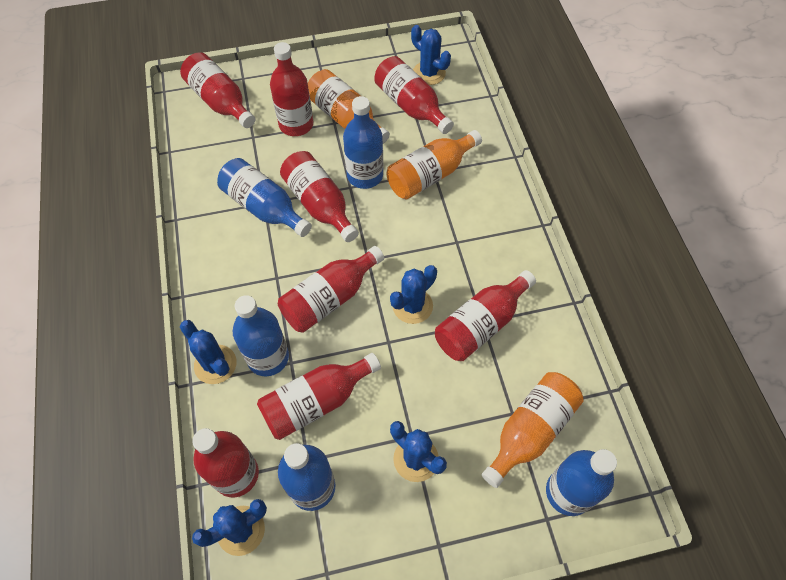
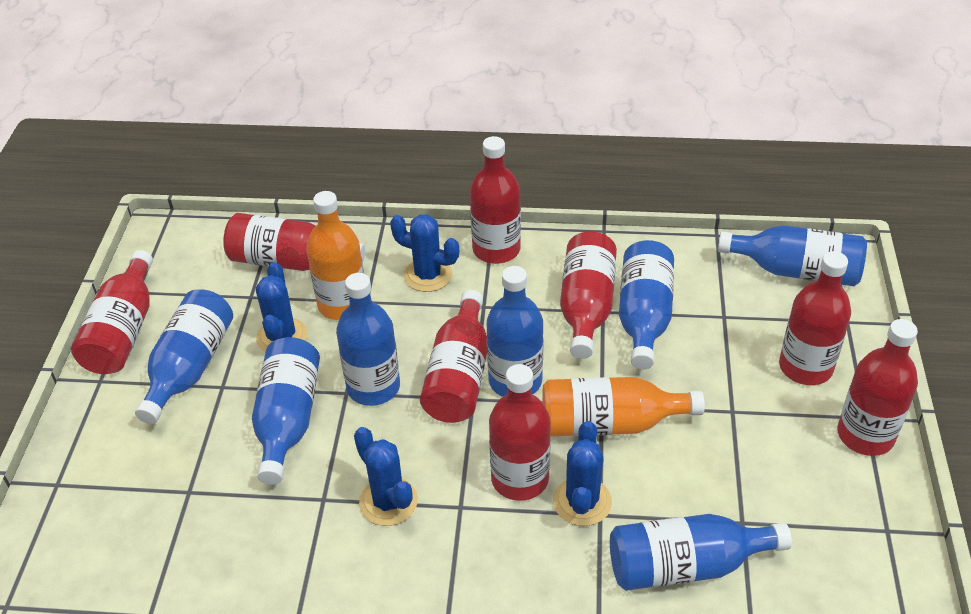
blue bottle: [217,158,312,237] [233,295,289,376] [278,443,335,511] [343,96,383,189] [546,449,617,516] = 5 -> [135,290,233,424] [252,337,320,485] [336,273,400,406] [487,266,543,397] [610,514,792,591] [619,240,674,369] [718,225,867,286] = 7
blue cactus: [180,320,236,384] [192,499,267,556] [390,265,437,324] [390,421,447,482] [411,25,451,85] = 5 -> [256,262,308,352] [354,427,418,526] [390,214,459,292] [553,421,612,526] = 4
orange bottle: [308,69,390,144] [387,130,482,199] [482,372,584,488] = 3 -> [306,191,364,320] [542,377,705,437] = 2

